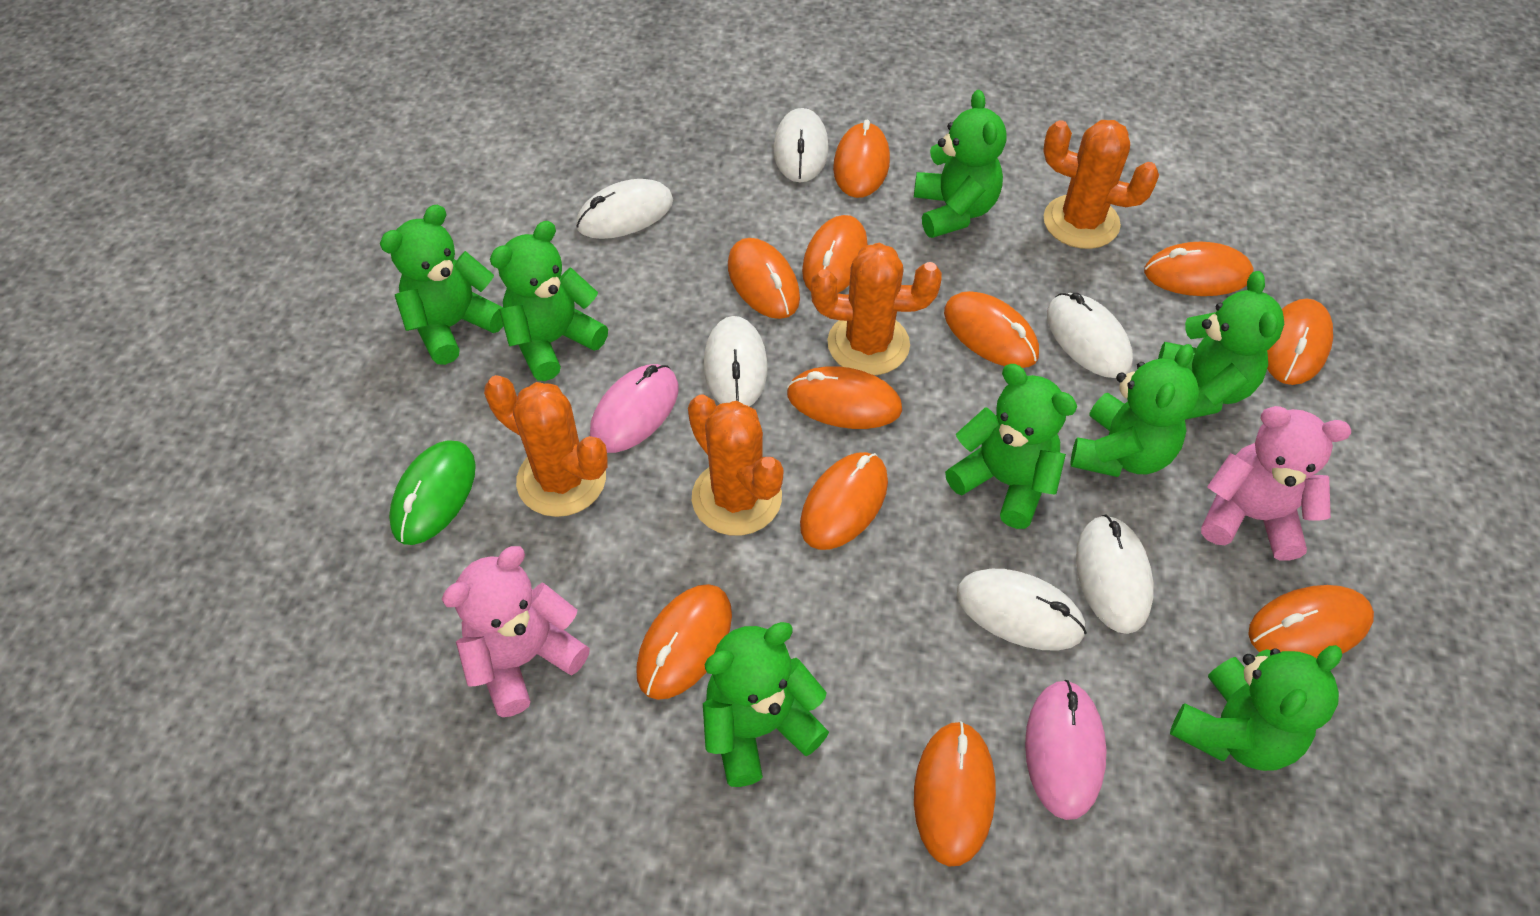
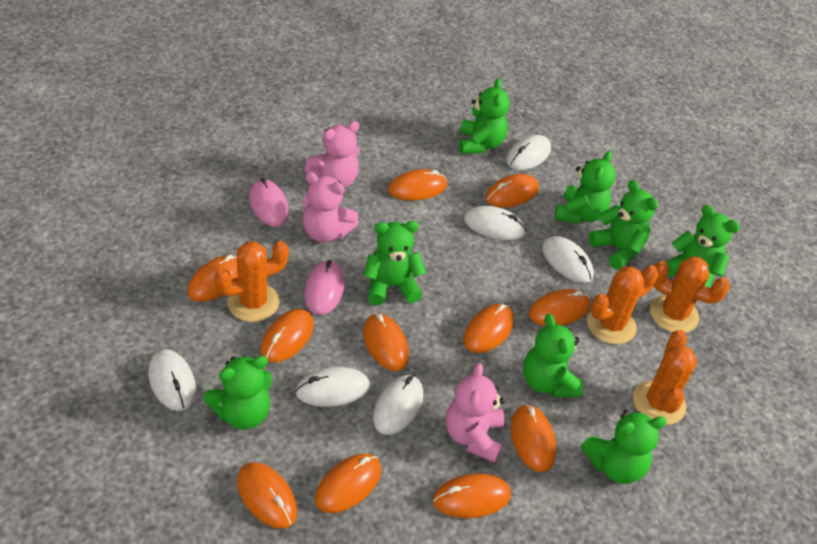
green mouse: [389,441,476,545] = 1 -> none = 0
pink teddy bear: [442,546,590,717] [1201,406,1351,561] = 2 -> [302,172,359,243] [304,121,360,188] [446,363,505,463] = 3

